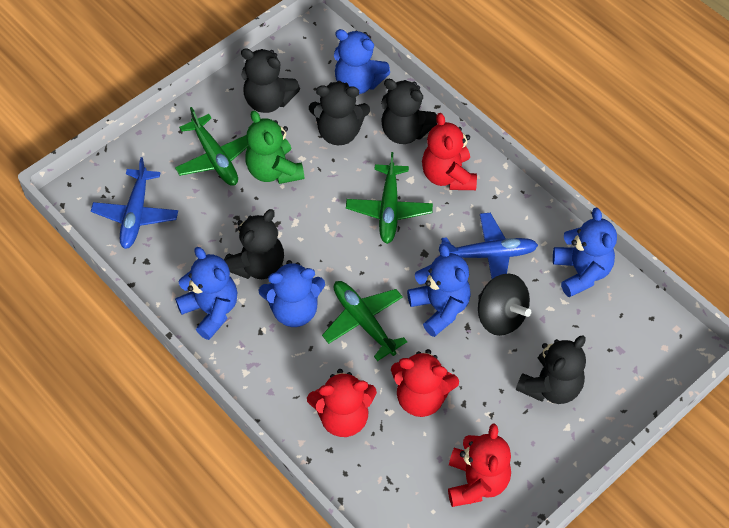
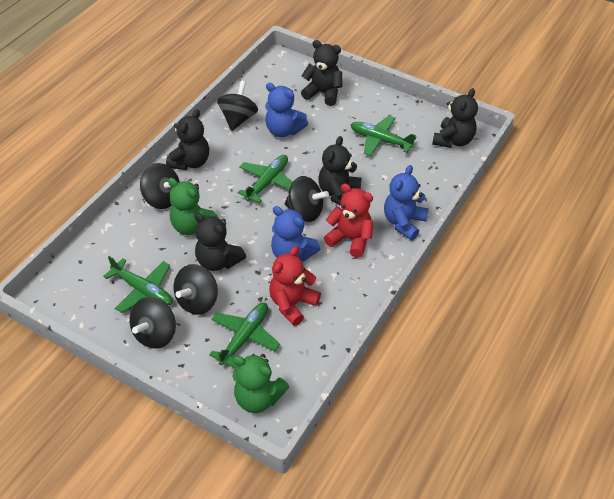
black spinning top: [478,274,531,336] = 1 -> [129,297,176,349] [140,163,180,209] [173,264,218,315] [217,81,258,131] [285,176,329,222] = 5
blue plane: [91,157,178,249] [440,213,538,279] = 2 -> none = 0
blue teddy bear: [175,247,237,340] [259,260,325,327] [334,29,390,94] [407,244,471,337] [553,208,617,297] = 5 -> [265,83,308,137] [271,206,320,262] [384,165,429,240] = 3
green plane: [175,107,249,186] [322,281,407,361] [346,152,433,244] = 3 -> [103,256,172,313] [209,303,280,368] [237,155,292,203] [350,116,417,156] = 4
green teddy bear: [245,111,305,184] = 1 -> [168,178,218,235] [232,354,289,413] = 2
red teddy bear: [307,369,377,437] [391,349,459,417] [422,113,477,190] [448,424,511,507] = 4 -> [269,246,321,326] [324,184,373,258] = 2

